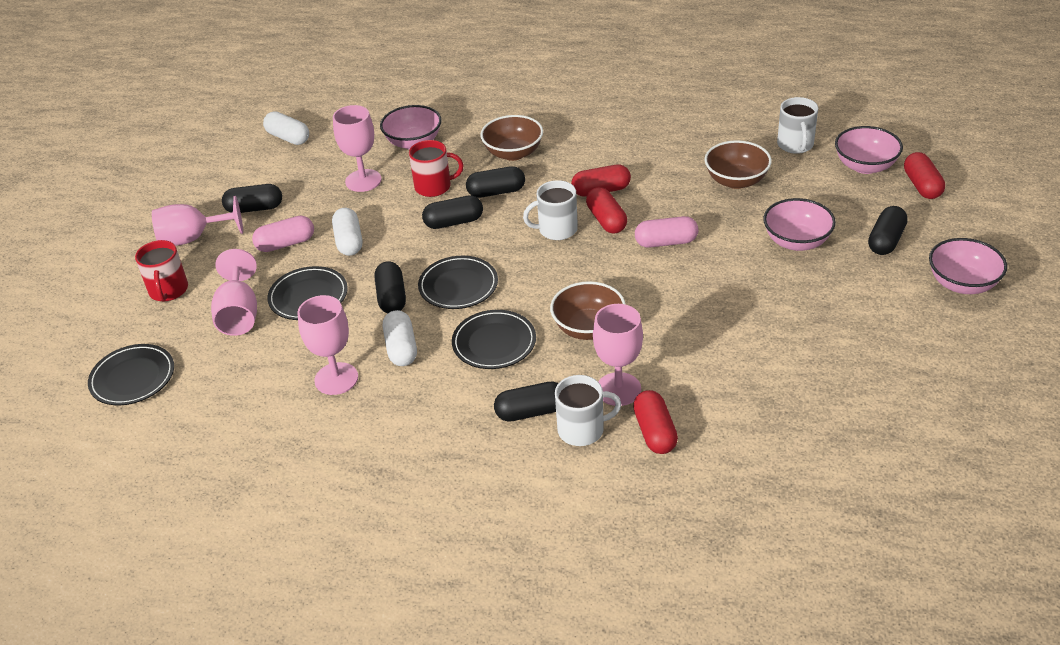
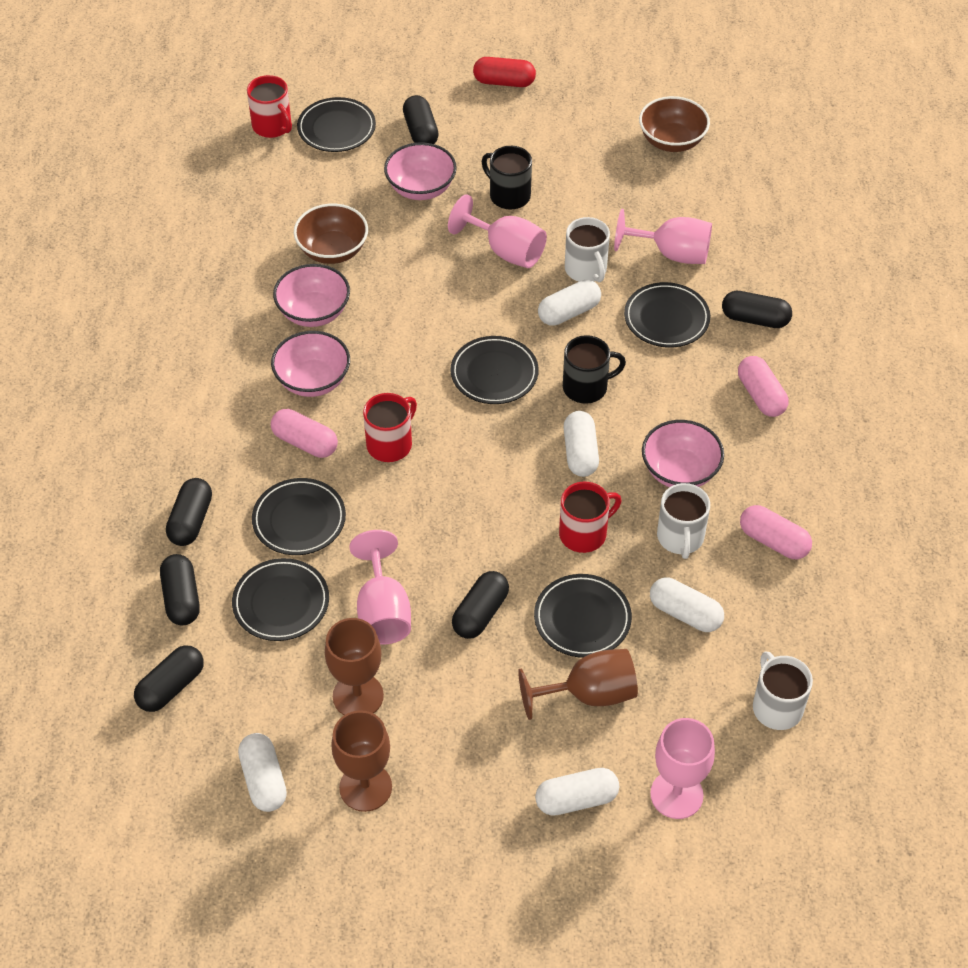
black mug: none = 0 -> [482,146,532,209] [563,335,626,404] = 2
black plate: [88,344,174,405] [267,266,348,320] [418,256,498,309] [452,310,536,369] = 4 -> [232,558,329,641] [252,478,346,555] [297,97,376,152] [451,336,539,404] [534,574,632,658] [624,282,710,348] = 6
brown bowl: [480,115,543,161] [550,281,626,340] [704,140,772,189] = 3 -> [294,204,368,264] [639,96,710,152] = 2
brown goblet: none = 0 -> [325,618,384,715] [331,710,392,812] [518,649,638,720] = 3
pink capsule: [252,216,314,252] [635,216,698,248] = 2 -> [271,409,338,458] [738,356,789,417] [740,505,812,559] = 3
pink goblet: [152,196,243,246] [211,249,257,336] [297,295,358,395] [333,105,382,192] [593,304,643,406] = 5 -> [349,530,411,645] [448,194,547,268] [614,209,712,264] [650,718,715,819] = 4
red capsule: [571,164,631,197] [586,187,627,234] [633,390,678,454] [904,152,945,199] = 4 -> [473,57,536,87] = 1
red mug: [135,240,188,301] [409,140,464,197] = 2 -> [247,75,292,138] [363,393,417,462] [559,482,622,553] = 3
white capsule: [263,111,309,145] [332,208,362,256] [383,310,417,366] = 3 -> [238,733,287,812] [535,768,619,816] [538,280,601,326] [564,411,599,477] [650,578,724,632] = 5

